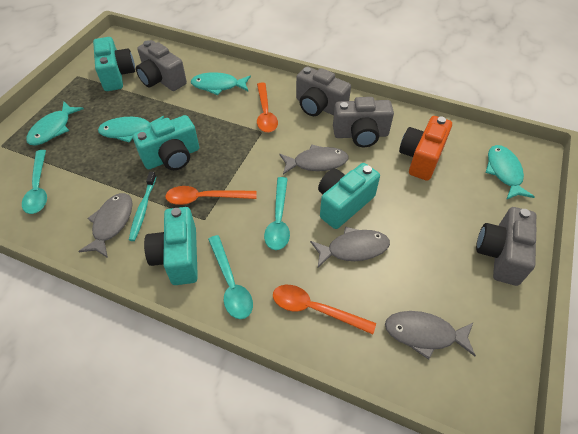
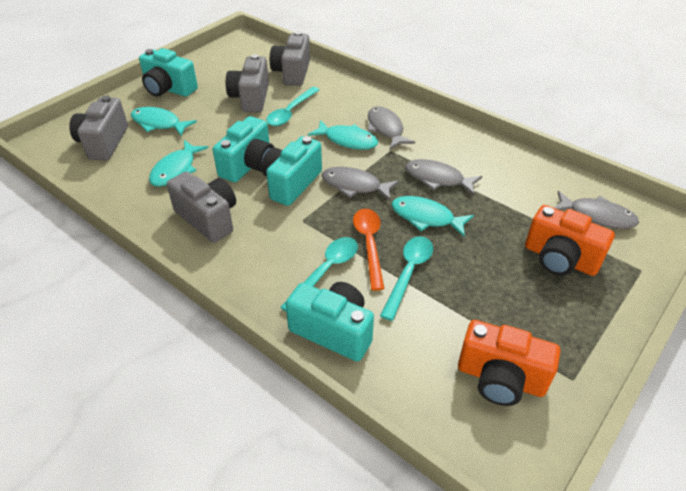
orange camera: [399,116,452,181] = 1 -> [458,320,560,406] [525,205,615,276] = 2
orange spoon: [165,186,257,205] [257,82,278,132] [273,285,376,334] = 3 -> [353,209,385,291] = 1
turquoise toothbrush: [129,172,156,241] = 1 -> none = 0

